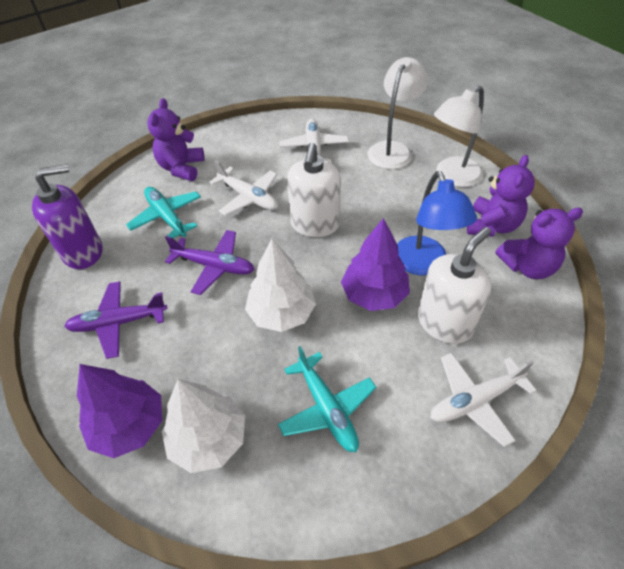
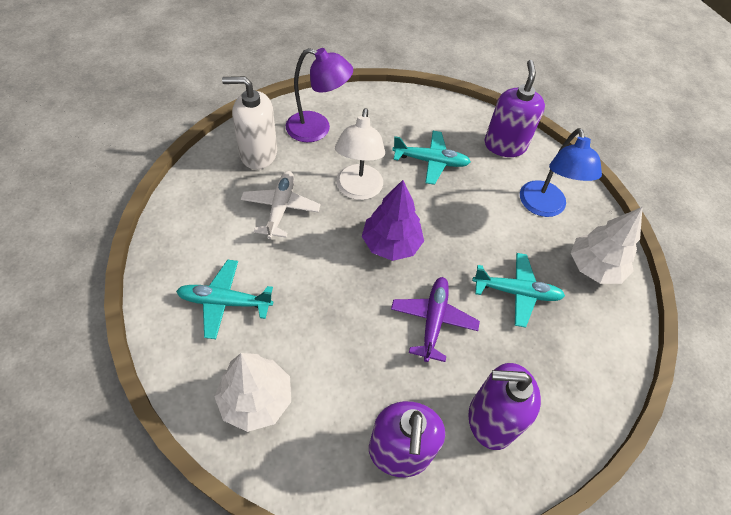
purple lamp: none = 0 -> [286,48,353,142] = 1
purple plane: [64,281,167,359] [165,230,255,295] = 2 -> [391,277,480,362] = 1
purple soap dispenser: [32,164,103,269] = 1 -> [369,401,445,477] [468,363,541,450] [485,60,545,157] = 3
purple teddy bear: [147,98,205,181] [467,155,535,237] [496,208,583,279] = 3 -> none = 0
purple tree: [77,364,162,458] [341,218,410,311] = 2 -> [362,180,424,261] = 1
turquoise plane: [126,187,201,238] [278,346,376,452] = 2 -> [176,260,273,339] [392,131,471,185] [472,253,565,328] = 3
white lamp: [368,57,429,169] [434,86,484,187] = 2 -> [335,108,385,200] = 1
white plane: [209,160,278,216] [279,119,349,163] [430,353,537,447] = 3 -> [241,171,320,239] = 1
white soap dispenser: [287,143,341,237] [418,227,491,344] = 2 -> [222,76,277,169] = 1

